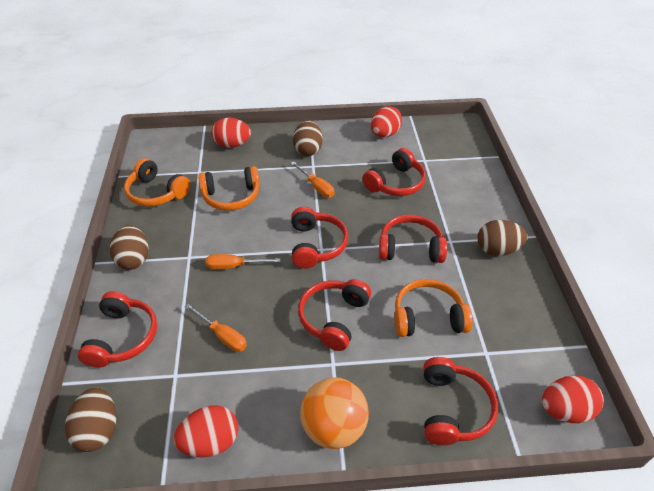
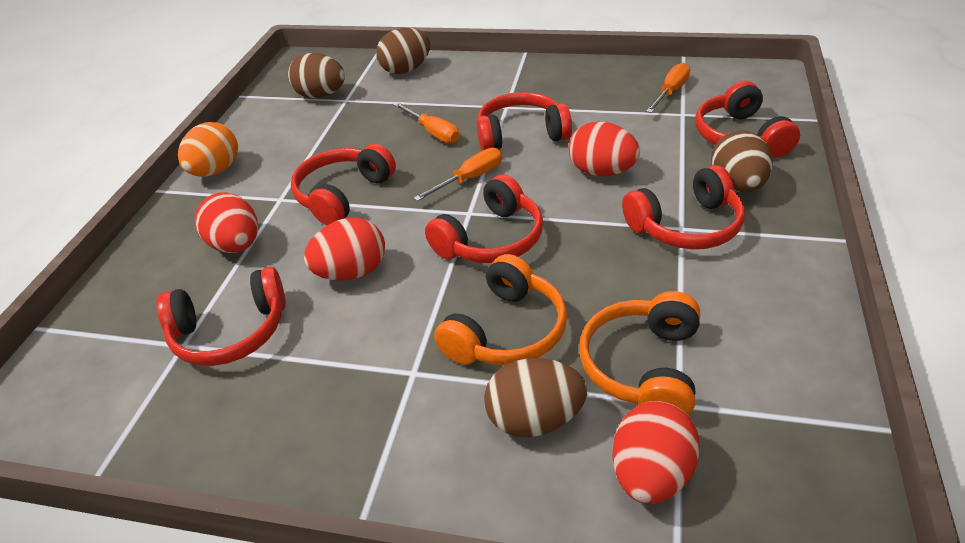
orange ball: [300,377,369,449] = 1 -> none = 0
orange egg: none = 0 -> [178,122,238,177] = 1
orange headphones: [124,158,191,207] [198,166,260,211] [394,279,473,337] = 3 -> [434,254,567,365] [579,291,700,416] = 2

